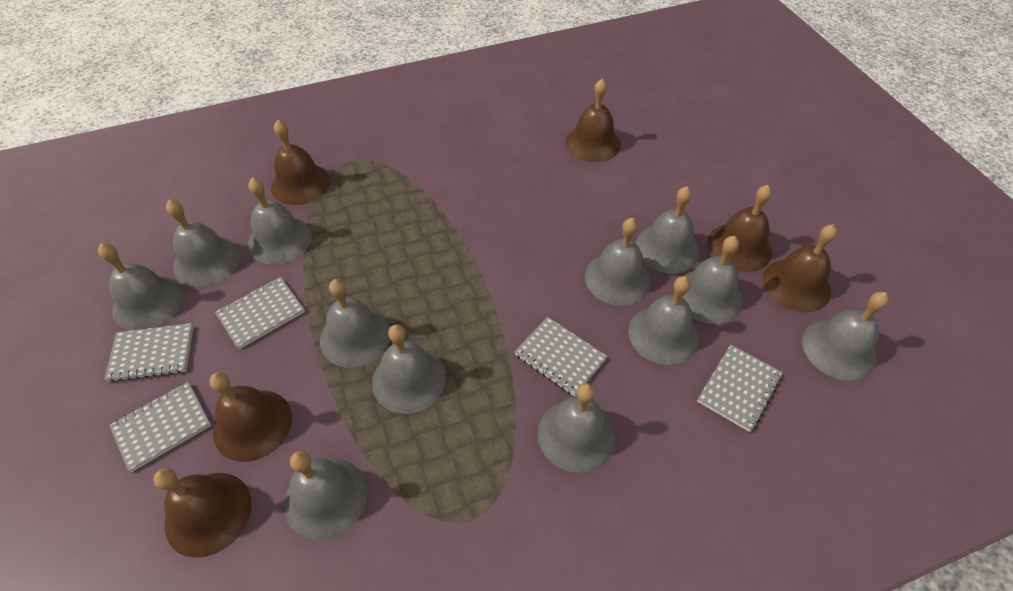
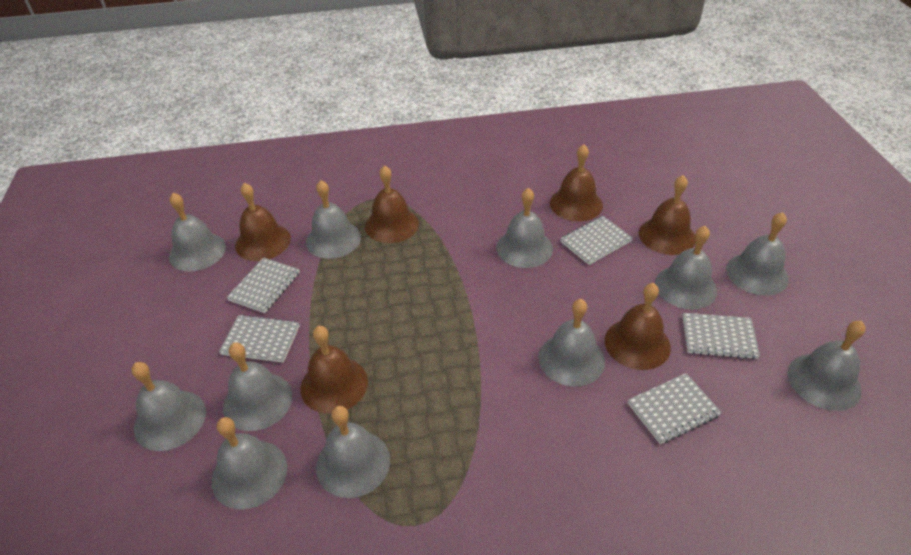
grey bell: [98,243,183,331] [166,199,240,287] [248,178,312,265] [284,451,368,540] [320,279,390,368] [372,324,446,414] [538,383,616,473] [585,218,651,306] [628,276,699,365] [636,186,699,274] [682,236,742,324] [802,292,889,381] = 12 -> [131,362,206,451] [169,193,226,271] [212,417,287,510] [223,343,293,431] [306,180,361,259] [316,406,390,498] [496,188,553,268] [538,299,605,387] [655,226,717,310] [726,212,789,296] [787,321,866,411] = 11

